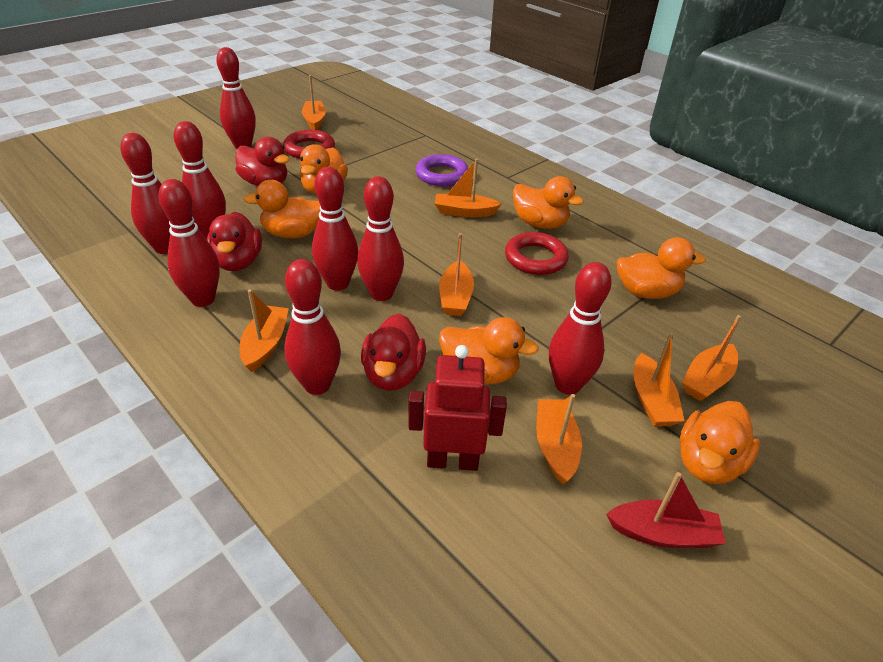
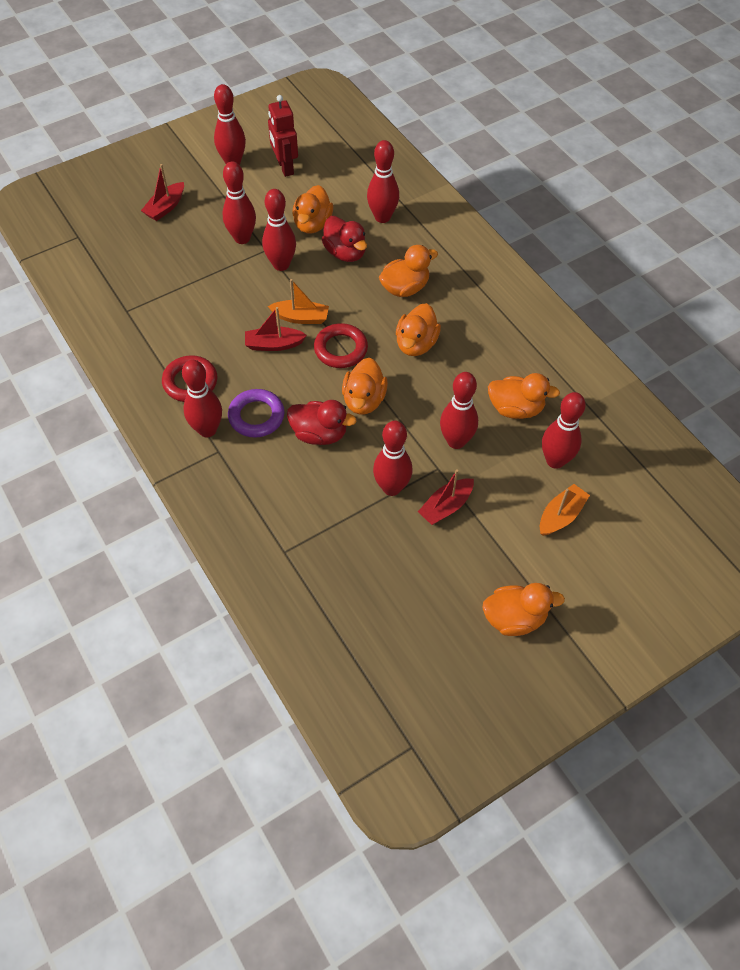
orange boat: [240,289,289,372] [302,75,326,130] [434,159,502,217] [439,233,474,316] [536,394,582,484] [634,332,685,427] [682,315,741,401] = 7 -> [268,279,329,324] [540,484,590,536] = 2
red boat: [606,472,726,548] = 1 -> [141,164,184,221] [245,307,307,351] [418,469,474,525] = 3
red duck: [207,212,262,271] [235,137,290,186] [361,314,426,391] = 3 -> [287,400,357,445] [322,216,367,262] = 2

